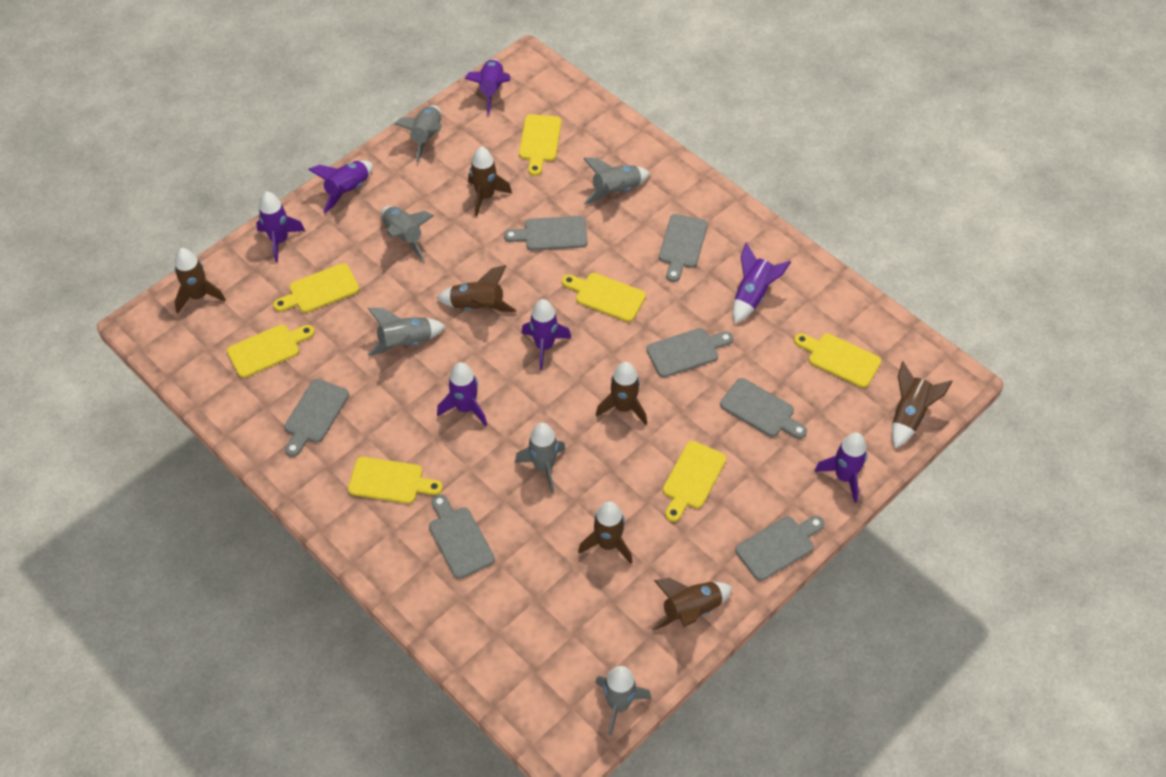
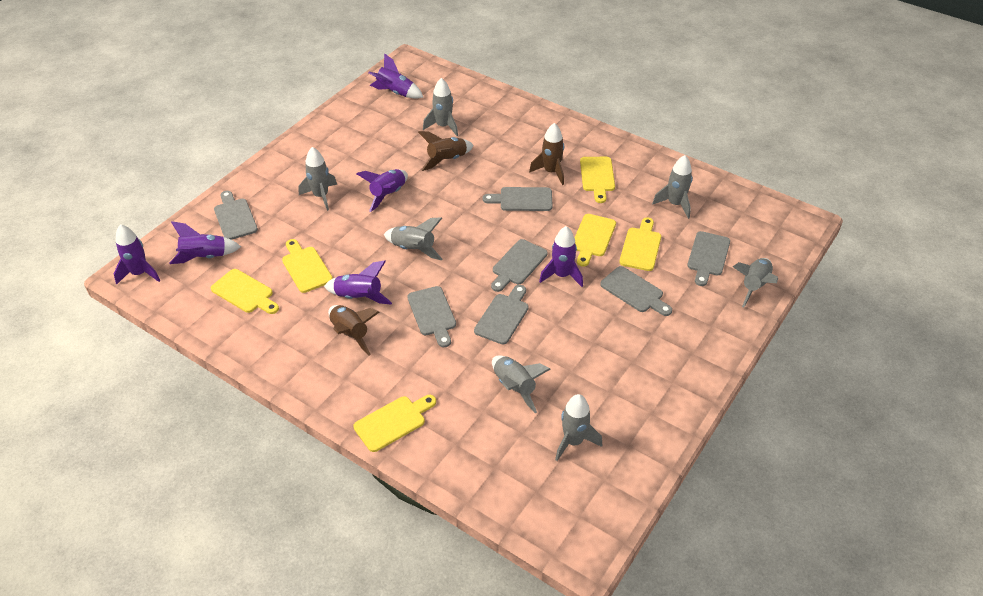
brown rocket: [174,248,226,313] [437,265,516,312] [468,146,512,216] [578,501,633,564] [596,362,647,425] [652,578,733,631] [892,361,953,448] = 7 -> [328,305,379,355] [418,131,474,171] [529,123,564,185] = 3
grey rocket: [368,308,446,356] [381,206,434,260] [395,105,442,162] [515,423,565,493] [583,158,650,205] [595,666,652,736] = 6 -> [298,147,337,211] [384,217,442,261] [423,78,458,136] [492,355,551,413] [555,394,602,461] [652,155,693,219] [733,258,778,308] = 7
purple rocket: [256,191,305,262] [308,160,373,213] [437,362,487,426] [465,59,510,114] [521,299,571,370] [733,242,791,324] [814,433,867,503] = 7 -> [114,224,160,285] [170,221,241,264] [324,260,392,304] [357,169,408,212] [369,53,424,99] [539,226,583,287] = 6
yellow cutting board: [227,324,315,378] [273,263,359,313] [348,457,443,504] [519,114,562,176] [562,273,646,322] [663,441,726,522] [794,333,881,388] = 7 -> [211,269,279,314] [282,239,333,293] [353,395,436,452] [575,214,616,267] [580,157,615,203] [619,217,661,271] = 6

